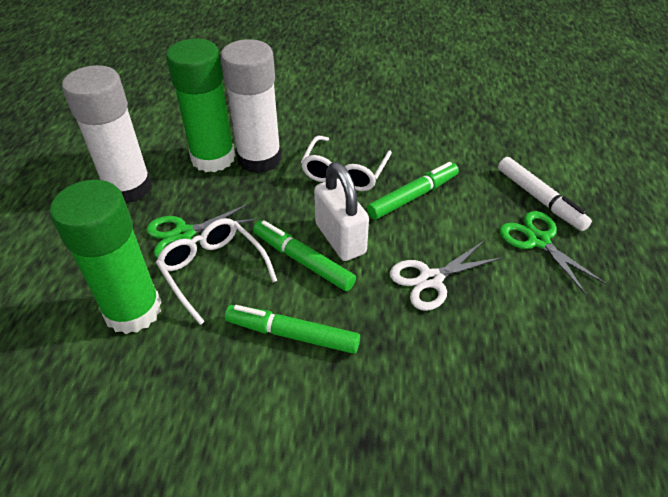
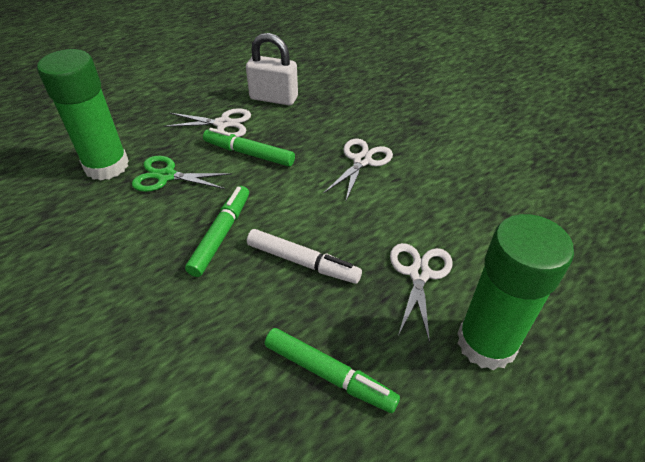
green scissors: [146,204,258,258] [500,211,607,295] = 2 -> [132,156,232,192] = 1
white glasses: [156,218,277,325] [301,136,392,191] = 2 -> none = 0
white glue stick: [62,65,152,204] [220,39,281,174] = 2 -> none = 0
white scissors: [390,241,503,311] = 1 -> [164,108,251,137] [323,139,393,203] [390,243,452,343] = 3

